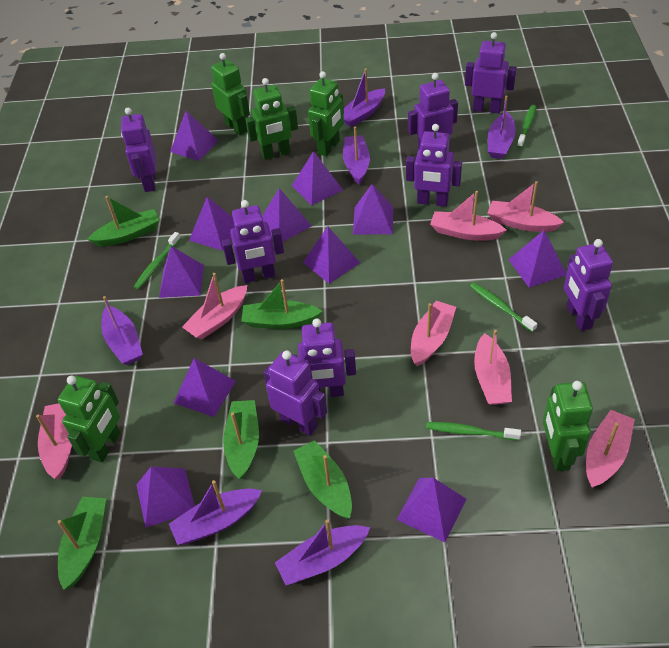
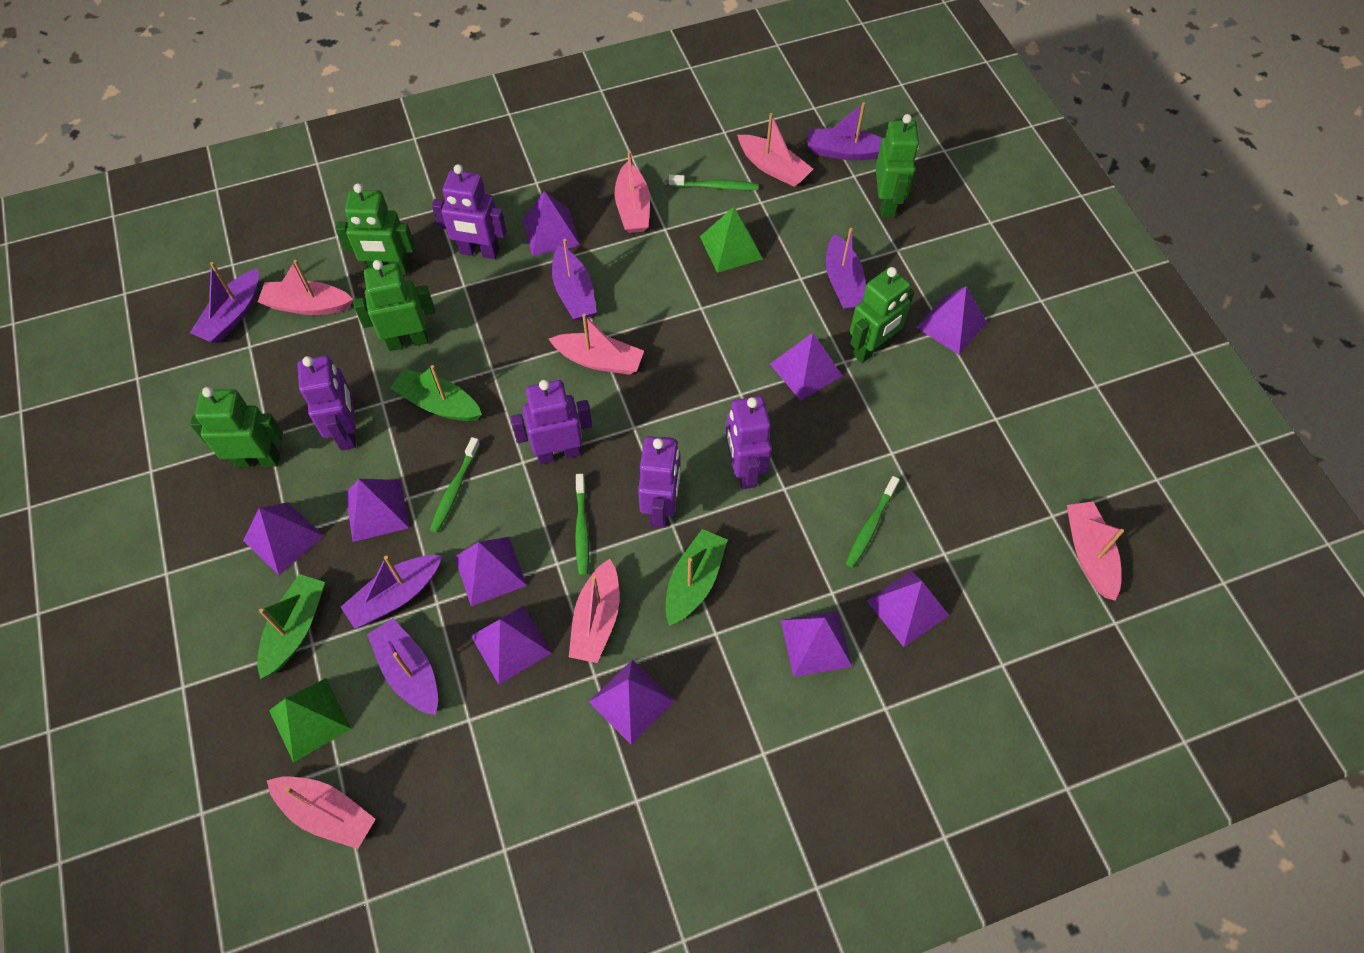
green boat: [57,497,106,590] [87,196,159,246] [223,400,259,479] [241,279,323,329] [293,440,352,519] = 5 -> [257,574,325,679] [390,365,482,421] [665,529,727,626] = 3
green pyramid: none = 0 -> [269,678,351,763] [700,207,763,273] = 2
purple pyramid: [136,466,195,528] [159,246,204,298] [170,111,219,161] [174,358,236,417] [189,197,235,251] [262,188,311,242] [292,151,343,206] [303,227,360,284] [353,184,393,234] [397,478,466,542] [508,230,566,288] = 11 -> [243,502,324,575] [345,479,409,542] [454,537,527,606] [471,606,552,685] [522,191,580,256] [589,660,675,745] [770,333,842,401] [781,611,852,677] [866,570,949,647] [916,286,987,355] = 10
purple robot: [121,108,156,192] [222,200,284,283] [264,350,327,436] [295,318,356,397] [406,124,462,207] [408,73,458,150] [465,32,517,114] [564,239,613,331] = 8 -> [297,356,356,451] [432,164,507,259] [510,380,592,464] [638,436,680,528] [726,396,772,489] = 5

